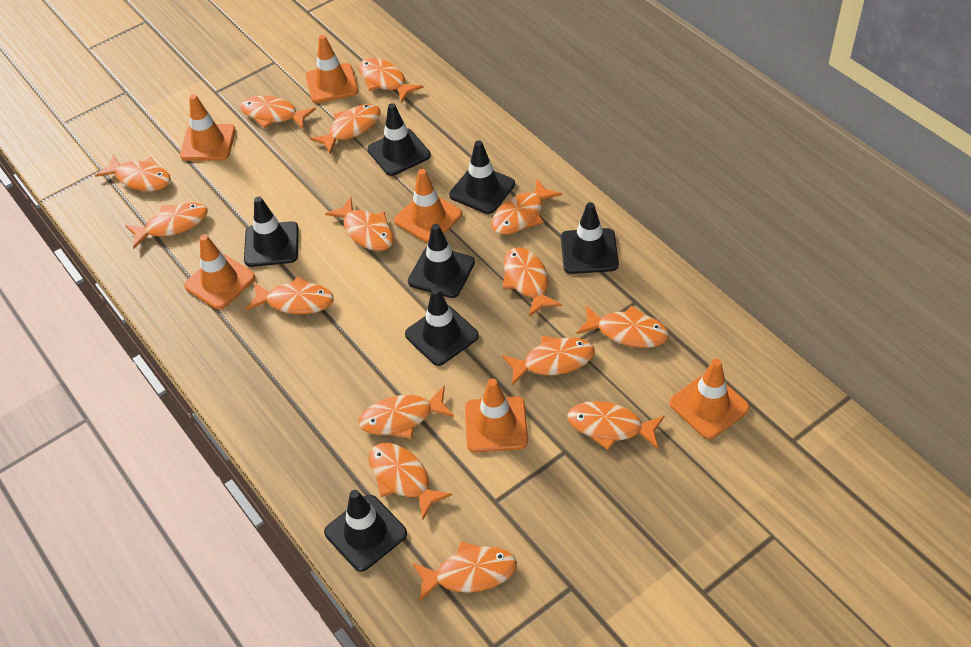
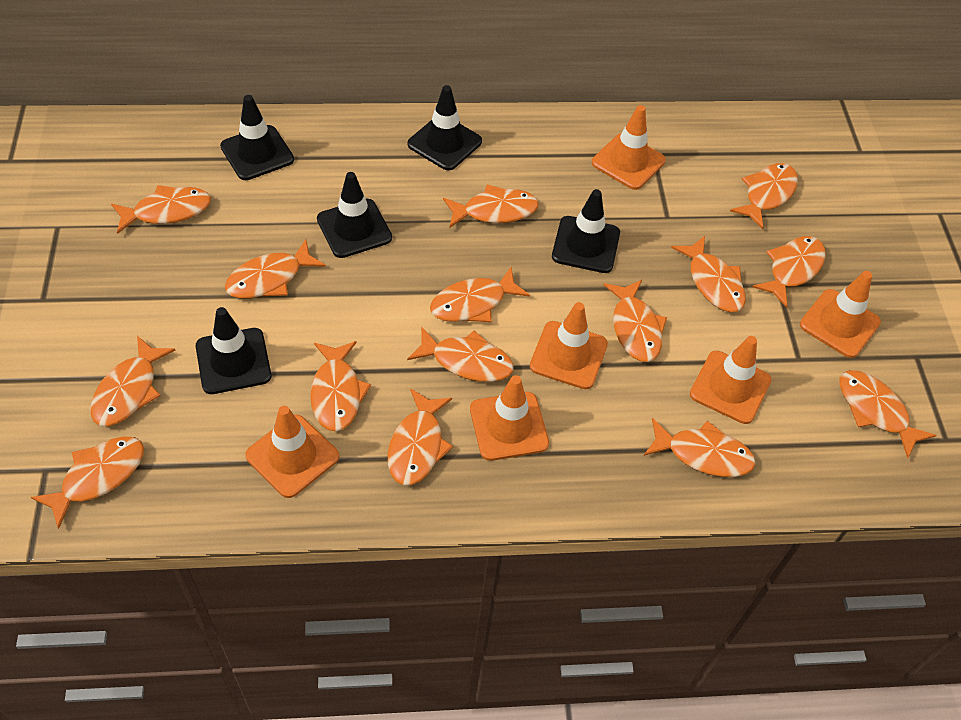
black traffic cone: [244,196,299,267] [324,490,407,572] [367,103,431,176] [405,288,479,366] [408,224,475,298] [449,140,515,214] [561,202,619,274] = 7 -> [196,307,271,394] [220,95,294,180] [317,172,392,258] [408,85,482,170] [552,189,620,273] = 5

